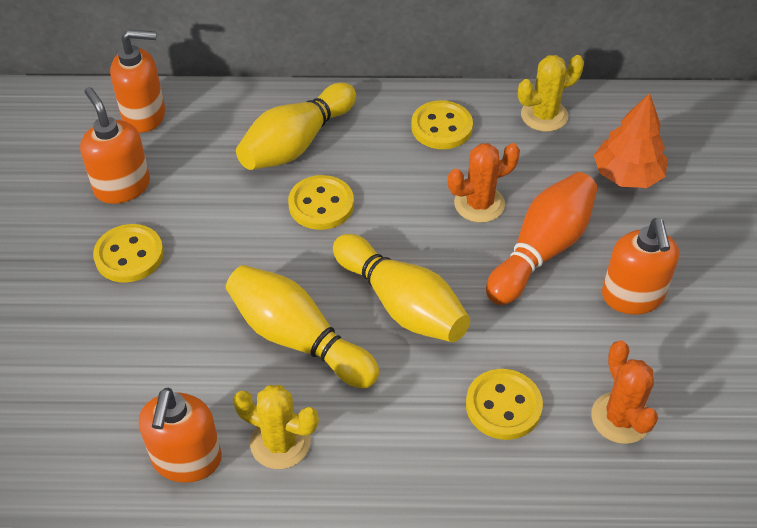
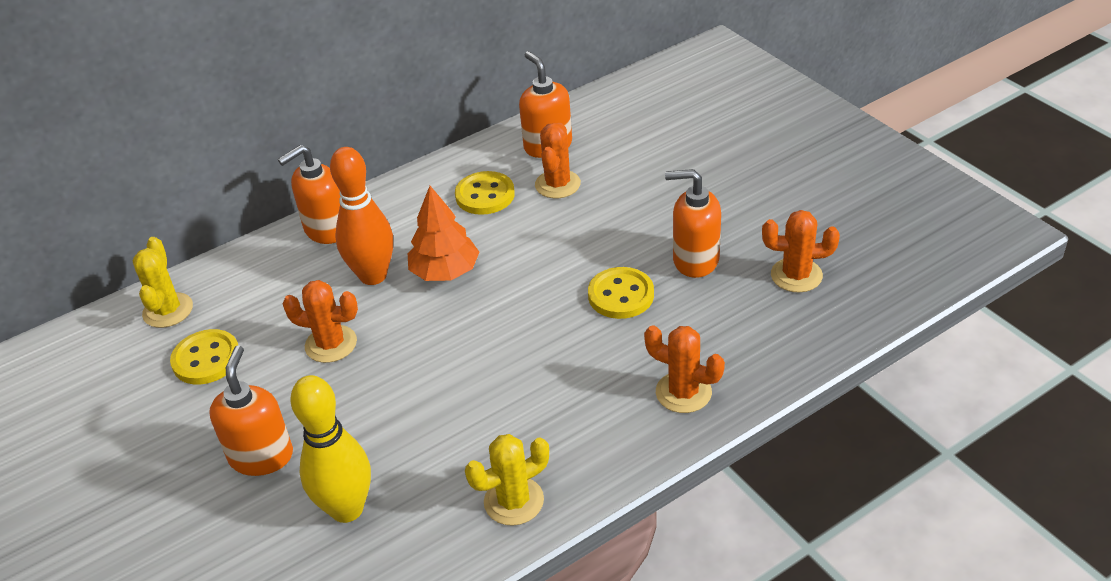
orange cactus: [448,143,520,223] [591,340,658,444] = 2 -> [282,280,358,363] [535,123,581,198] [644,325,725,413] [762,210,840,293] = 4
yellow bowling pin: [226,265,379,388] [236,82,356,170] [333,234,470,342] = 3 -> [290,375,371,523] = 1
yellow button: [93,224,164,283] [288,175,354,230] [411,100,473,149] [466,369,543,440] = 4 -> [170,329,238,385] [455,171,515,215] [588,267,654,319] = 3

